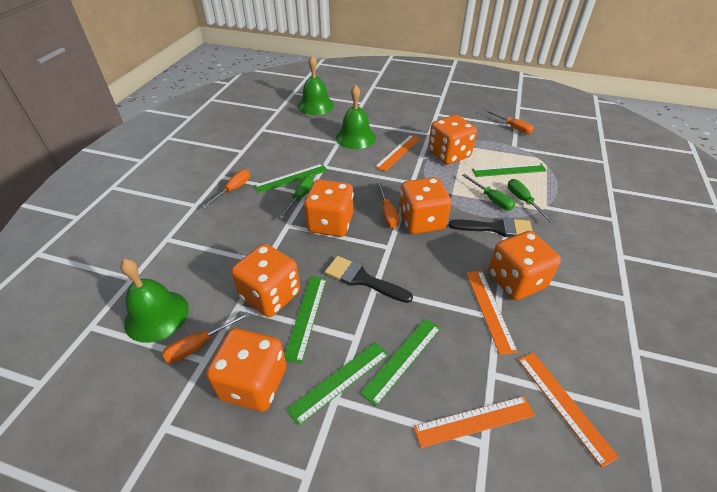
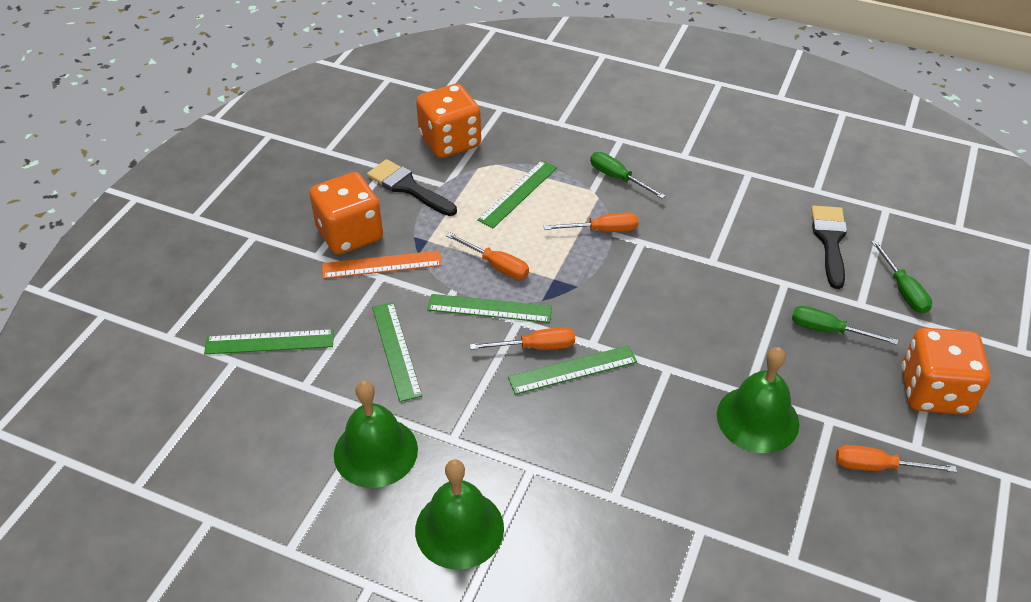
orange dice: [206,328,286,412] [231,244,300,317] [304,180,354,237] [399,177,451,234] [428,115,477,164] [488,231,561,300] = 6 -> [309,172,383,255] [416,84,481,158] [902,328,991,415] = 3
orange ruler: [375,135,421,172] [413,396,535,448] [466,271,518,355] [518,352,619,468] = 4 -> [322,250,442,279] = 1

